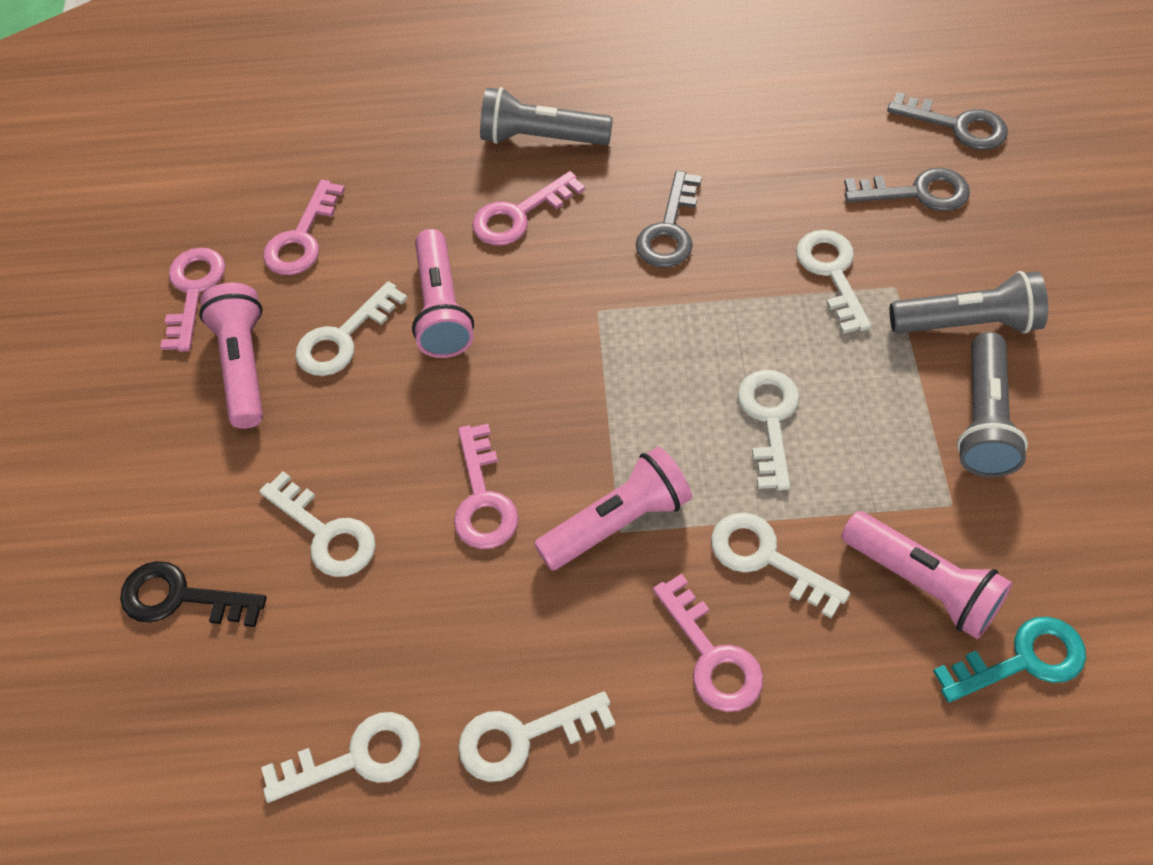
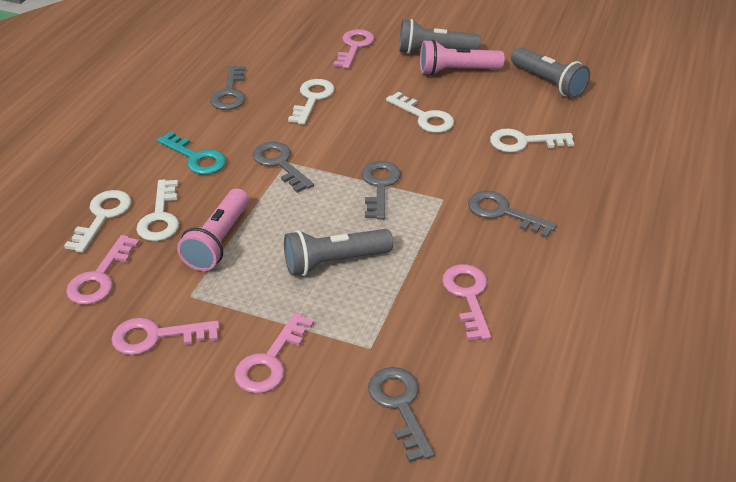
black key: [120,561,267,627] = 1 -> none = 0
grey key: [636,171,702,267] [845,168,970,211] [887,92,1008,150] = 3 -> [210,65,246,110] [253,142,314,193] [362,161,401,220] [368,367,435,463] [468,191,557,238] = 5
pink flashlight: [199,283,263,429] [412,229,474,358] [534,447,692,571] [841,511,1012,639] = 4 -> [177,189,249,271] [420,39,505,75] = 2
white key: [259,471,376,577] [261,712,420,803] [295,281,408,376] [458,691,615,782] [711,512,850,618] [737,370,800,490] [796,230,872,334] = 7 -> [64,190,131,253] [136,180,179,241] [288,79,335,125] [386,92,454,133] [490,129,574,152] = 5

